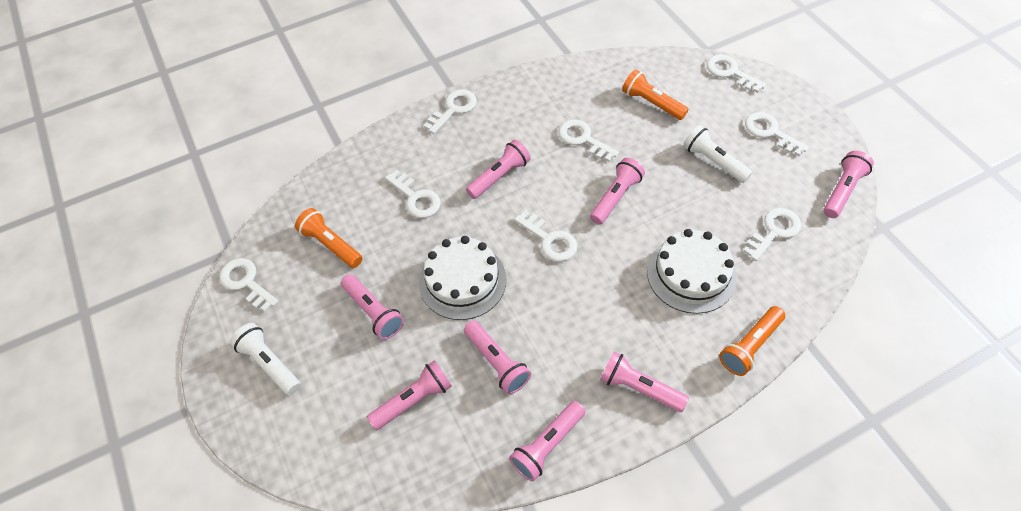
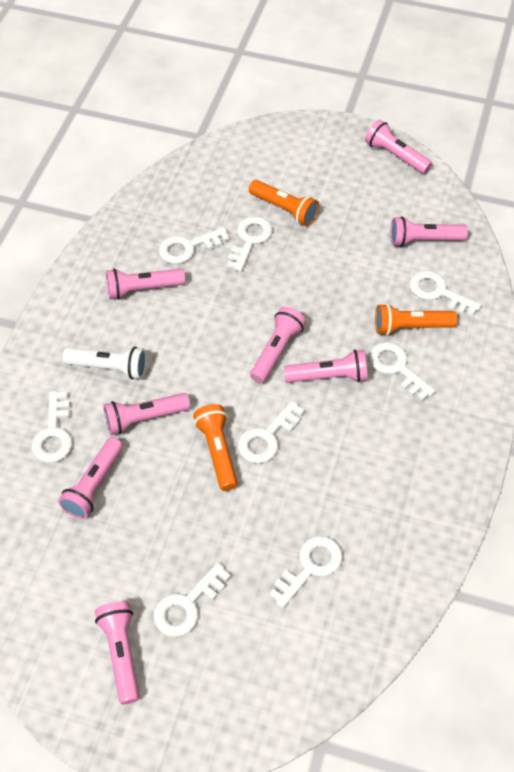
white cake: [419,236,506,320] [647,229,737,314] = 2 -> none = 0
white flashlight: [230,323,301,395] [683,125,753,183] = 2 -> [63,347,147,379] = 1

